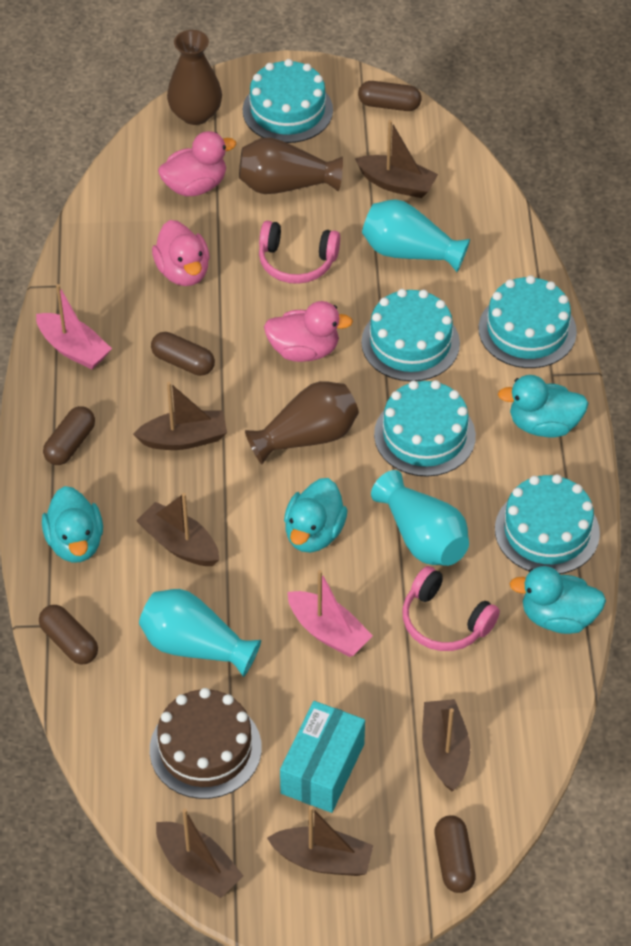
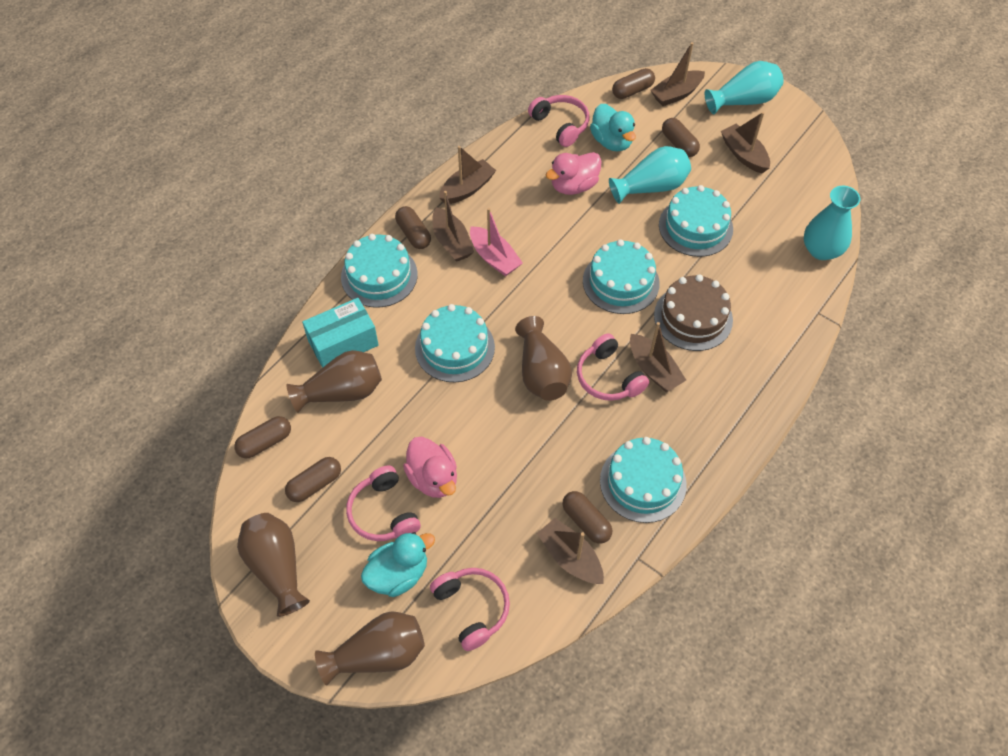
brown capsule: [39,605,98,664] [43,406,95,465] [151,332,215,376] [358,81,421,111] [434,816,476,893] = 5 -> [234,416,291,458] [285,457,341,502] [395,206,431,249] [562,491,612,544] [612,68,655,99] [662,118,700,157] = 6
brown vase: [167,30,222,125] [239,137,343,194] [245,381,359,464] = 3 -> [237,513,310,617] [286,350,382,413] [315,611,425,686] [515,316,572,401] = 4
pink boat: [36,284,112,369] [288,570,373,657] = 2 -> [470,208,523,276] = 1
pink duck: [152,220,210,286] [158,131,236,196] [264,301,353,362] = 3 -> [403,437,457,498] [546,152,602,195] = 2
pink headphones: [259,221,340,284] [402,566,500,651] = 2 -> [346,465,421,541] [430,568,510,651] [528,95,590,147] [577,334,649,401] = 4
turquoise duck: [42,486,103,562] [284,478,348,553] [498,375,588,438] [510,566,606,634] = 4 -> [361,532,435,597] [590,104,636,151] = 2

